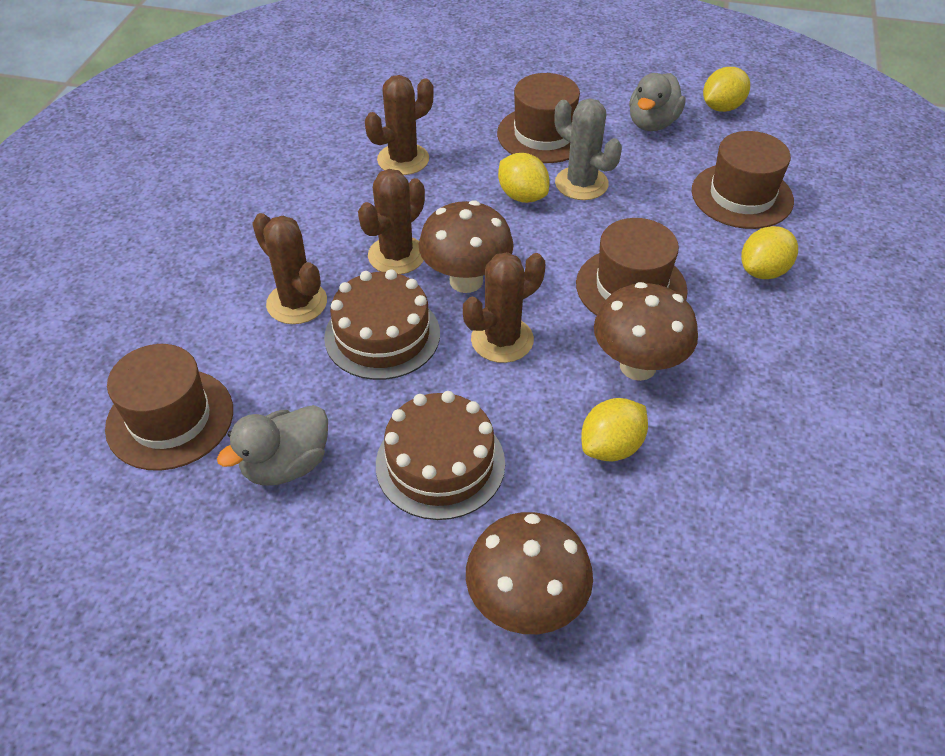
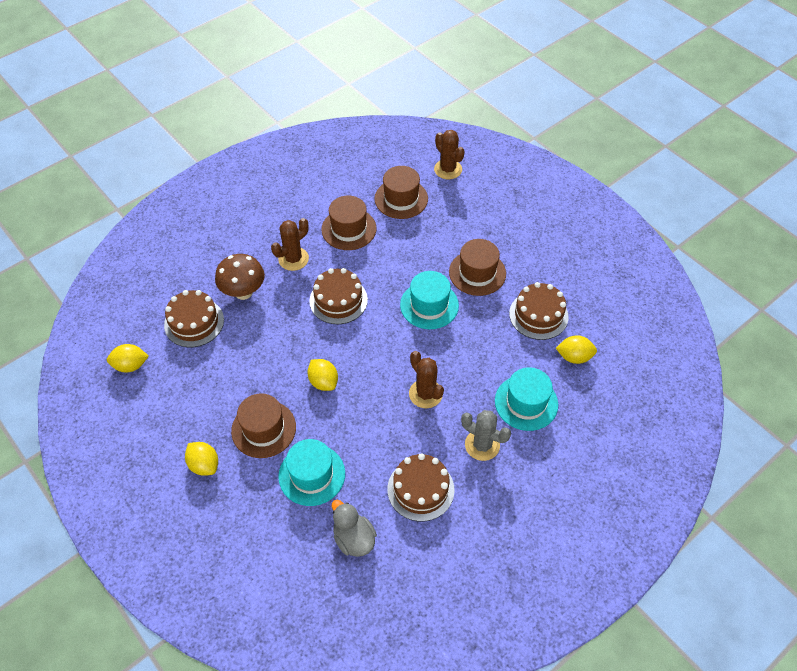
brown cactus: [252,213,327,324] [358,169,425,274] [365,75,434,175] [463,252,545,363] = 4 -> [271,218,309,271] [409,351,444,408] [434,130,465,180] = 3
brown cake: [324,269,440,380] [376,391,505,520] = 2 -> [164,290,224,347] [309,268,368,324] [387,453,454,521] [509,282,569,340] = 4
brown mushroom: [419,200,514,293] [466,512,593,634] [594,282,698,381] = 3 -> [215,254,265,300] = 1
grey duck: [217,405,328,486] [629,73,686,131] = 2 -> [332,500,377,557] = 1
turquoise hat: none = 0 -> [278,439,345,506] [400,271,459,329] [495,367,558,431] = 3

